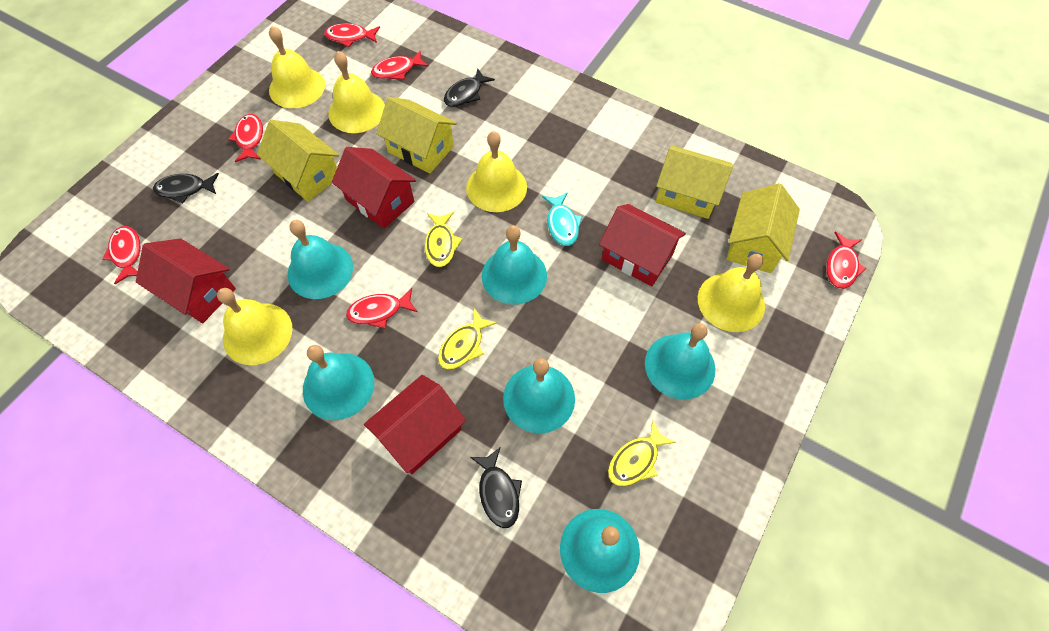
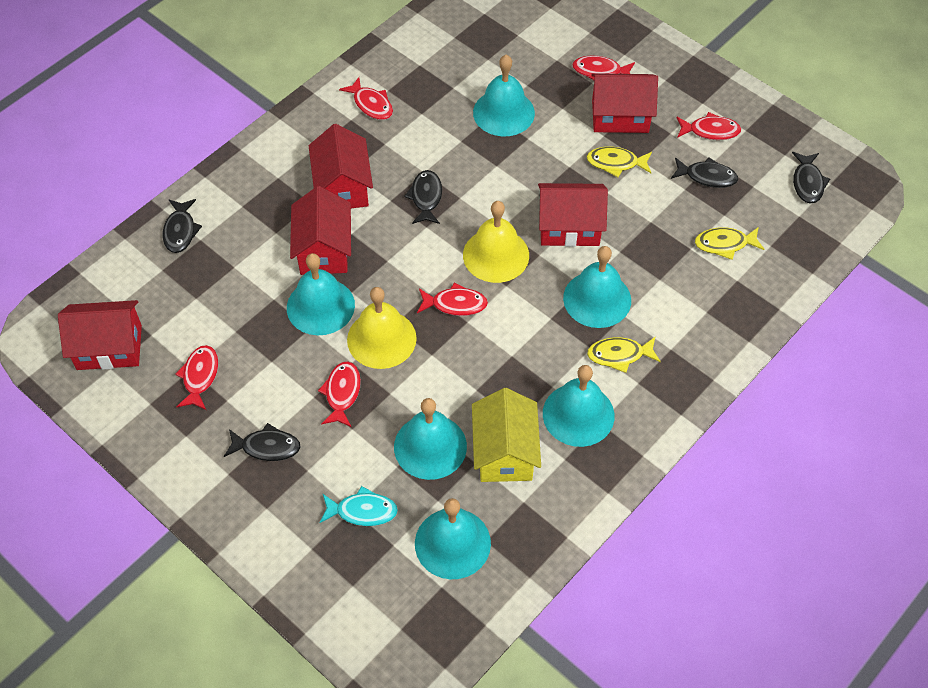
black fish: [153,173,219,203] [444,68,495,107] [470,447,522,528] = 3 -> [163,199,202,253] [224,423,301,461] [404,170,442,224] [671,157,738,188] [792,152,830,204] = 5
red house: [136,238,236,323] [332,147,416,229] [364,375,466,474] [599,204,686,287] = 4 -> [58,300,142,370] [290,186,351,275] [309,124,373,208] [538,183,608,247] [591,73,658,133] = 5
yellow bell: [217,288,293,365] [269,26,325,108] [329,51,385,133] [466,131,527,212] [698,254,765,332] = 5 -> [347,287,417,369] [463,201,529,283] = 2
yellow house: [257,120,339,202] [376,97,457,174] [656,146,733,219] [726,183,800,273] = 4 -> [472,388,541,482] = 1

